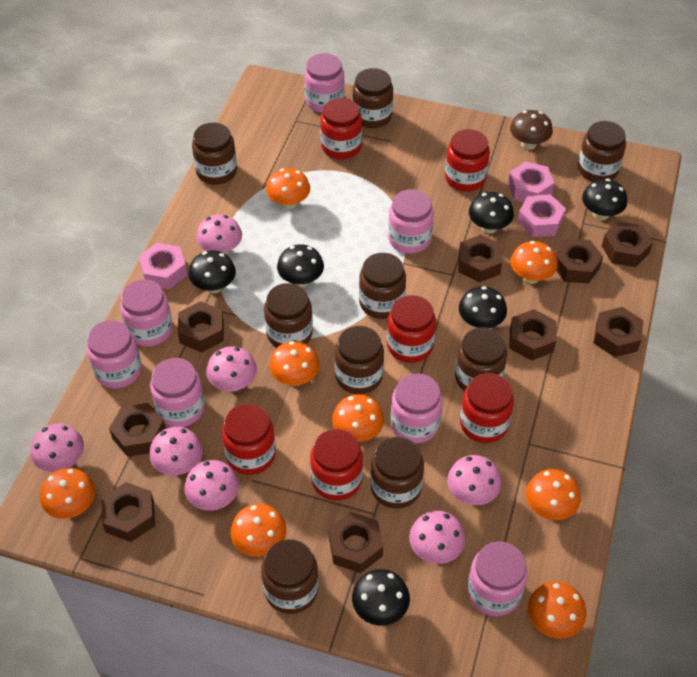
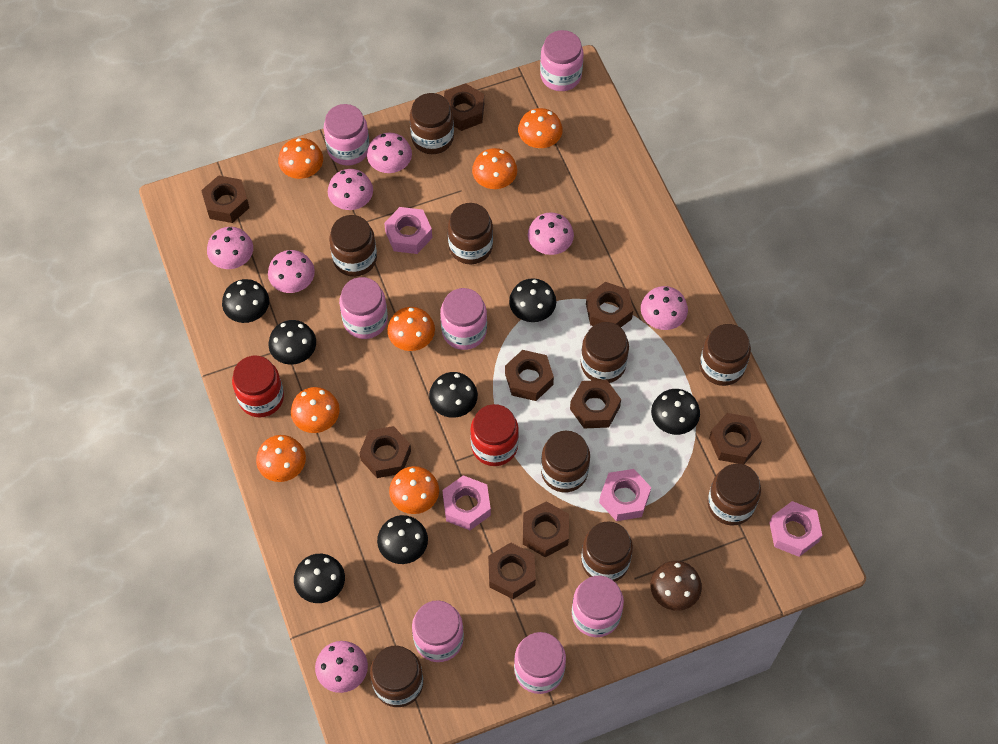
black mushroom: [189,250,236,293] [277,244,324,287] [352,569,410,626] [459,286,507,328] [469,192,514,234] [582,179,627,220] = 6 -> [222,279,269,323] [268,320,316,365] [294,554,345,603] [377,515,428,564] [429,372,478,418] [509,278,556,322] [651,389,700,435] = 7
orange mushroom: [40,468,95,519] [231,504,286,557] [266,168,310,209] [269,341,320,386] [332,395,384,442] [510,241,557,284] [526,469,581,520] [528,581,586,639] = 8 -> [256,435,306,482] [278,138,323,179] [291,387,340,433] [387,307,435,351] [389,466,439,514] [472,148,517,189] [518,108,563,149] = 7
pink nut: [139,243,187,289] [508,162,554,202] [517,194,566,237] = 3 -> [384,207,432,254] [442,475,491,530] [599,469,651,521] [769,501,822,557] = 4
red jar: [222,404,276,475] [310,429,363,501] [320,98,362,159] [387,295,436,363] [445,129,490,191] [460,373,514,443] = 6 -> [232,356,284,417] [470,404,519,466] = 2

